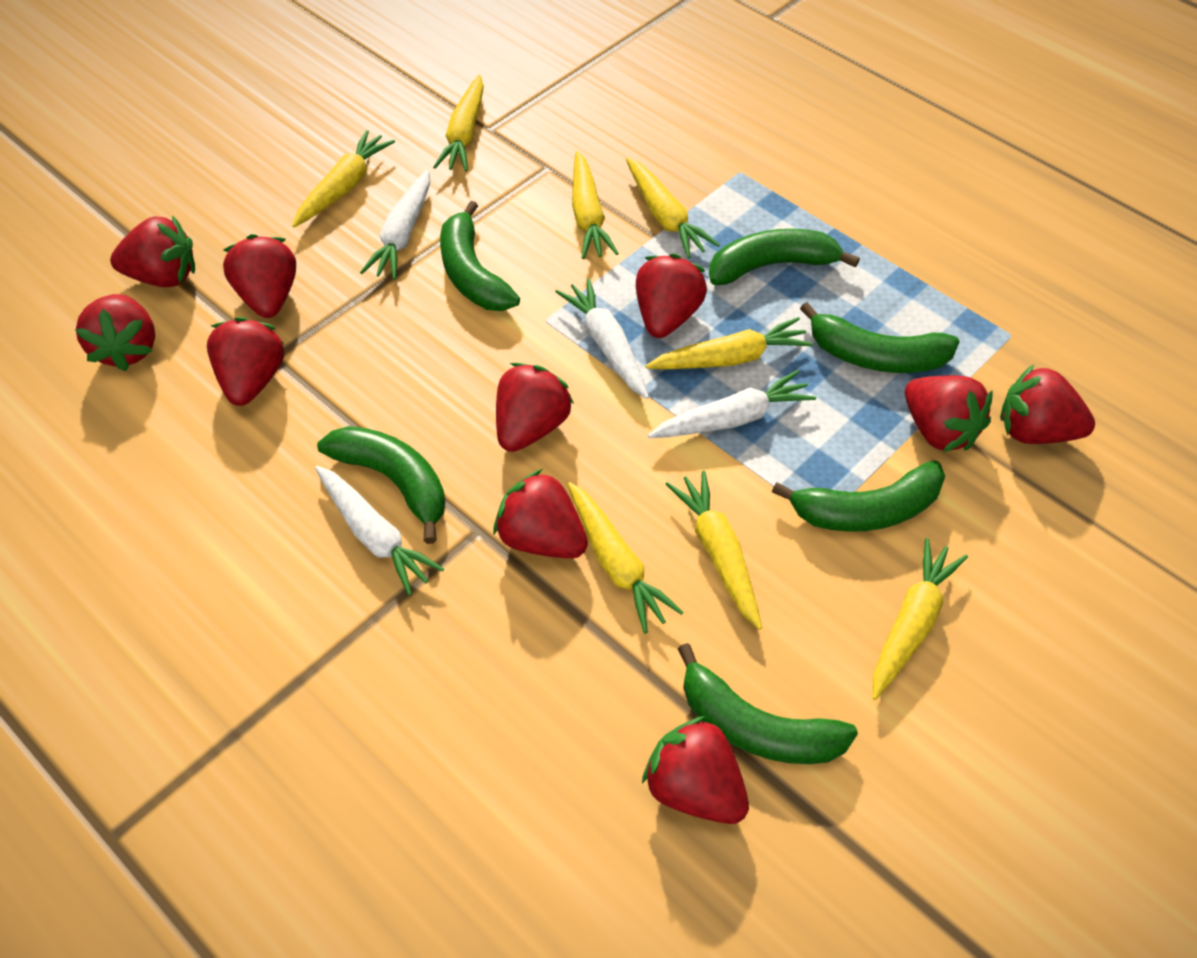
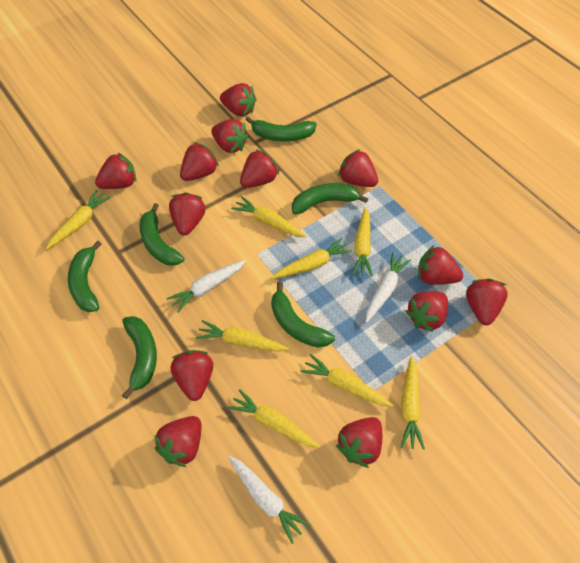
red strawberry: [75,294,155,371] [110,215,195,287] [207,317,285,406] [223,234,296,318] [494,469,588,558] [496,363,574,452] [636,254,707,338] [642,716,749,824] [905,375,993,452] [1000,364,1095,444] = 10 -> [95,153,136,189] [154,416,201,467] [169,192,205,235] [171,350,214,401] [180,142,219,181] [211,119,249,153] [220,83,257,117] [240,149,279,188] [336,417,382,468] [338,149,378,187] [405,291,448,332] [418,245,463,285] [466,279,508,325] = 13
white carrot: [315,466,444,596] [360,170,430,280] [555,278,649,399] [648,370,816,438] = 4 -> [166,260,246,313] [228,456,310,544] [365,252,411,323] = 3

